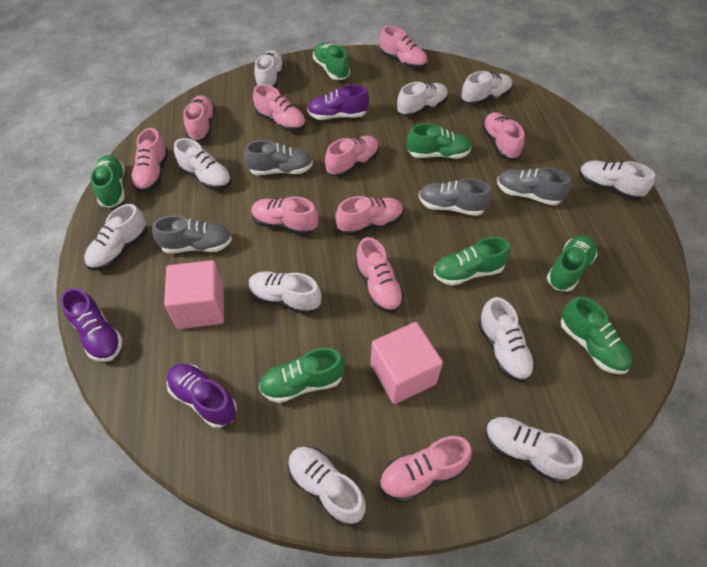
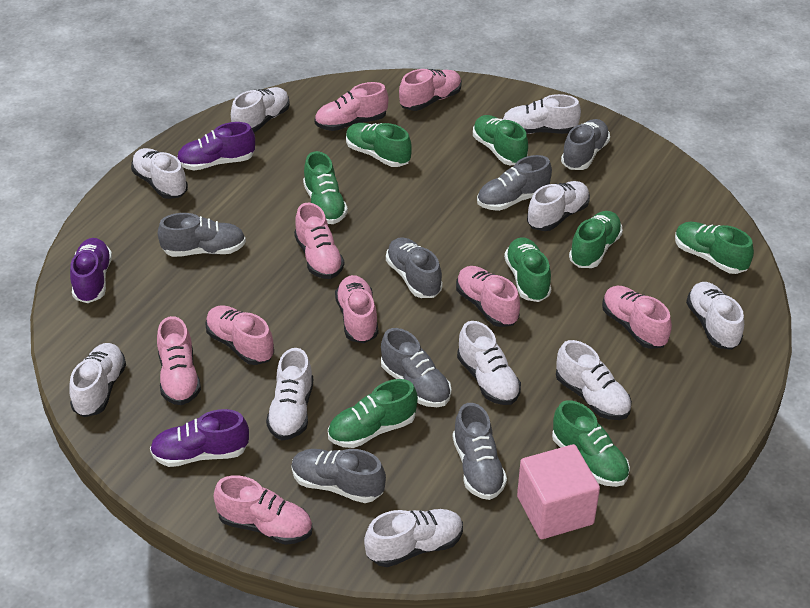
green shoe: [90,155,125,208] [259,348,345,403] [313,42,350,80] [407,123,472,159] [433,237,510,286] [547,235,597,292] [560,296,632,374] = 7 -> [303,151,348,224] [328,379,418,448] [346,123,412,167] [473,115,528,165] [504,237,551,302] [552,400,630,487] [569,211,623,268] [675,222,754,274] = 8
grey shoe: [152,215,232,253] [244,140,313,175] [419,178,492,216] [497,167,571,205] = 4 -> [158,213,246,257] [291,449,386,503] [381,328,451,407] [386,237,443,298] [453,403,507,500] [477,155,552,211] [561,119,610,170] = 7
pink cube: [164,260,224,329] [371,322,443,404] = 2 -> [517,444,600,539] = 1
pink shoe: [130,128,168,192] [184,95,215,142] [251,196,318,235] [253,84,306,131] [325,136,379,177] [335,196,403,235] [355,237,404,313] [380,26,428,69] [380,436,472,502] [482,112,525,160] = 10 -> [157,316,201,405] [205,305,274,365] [214,475,312,545] [294,203,344,279] [315,82,388,131] [335,275,378,343] [399,69,462,111] [456,266,520,327] [602,286,672,349] = 9

